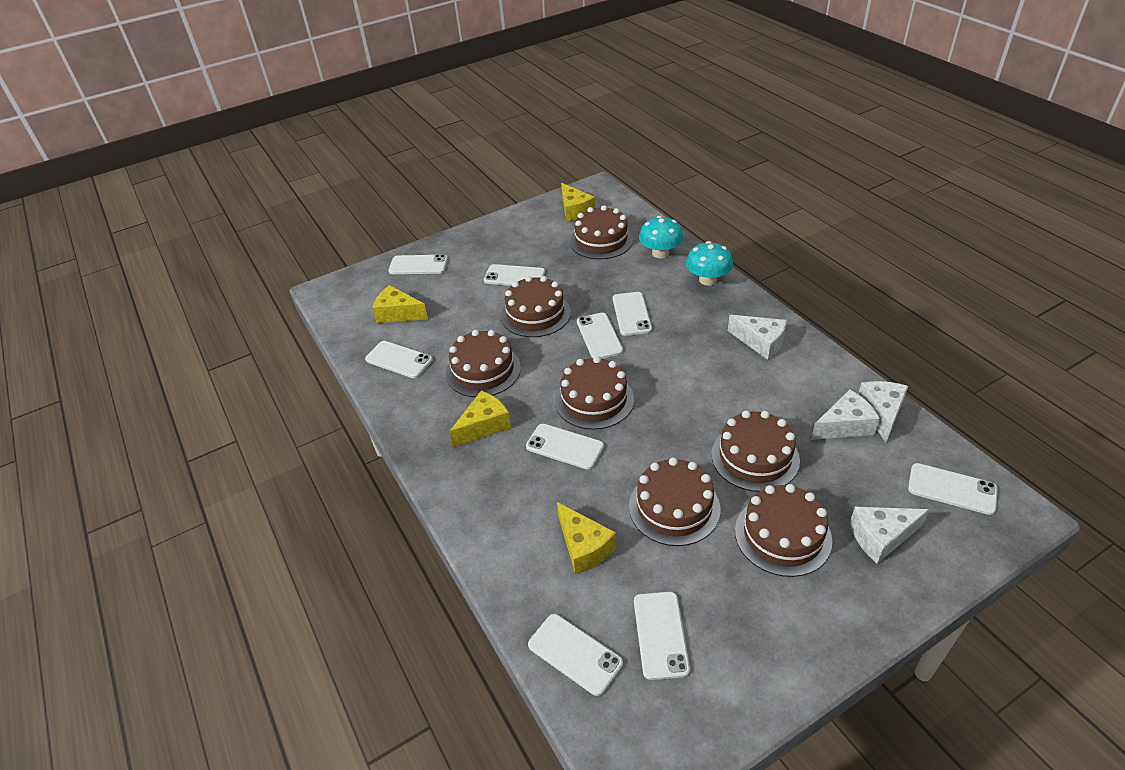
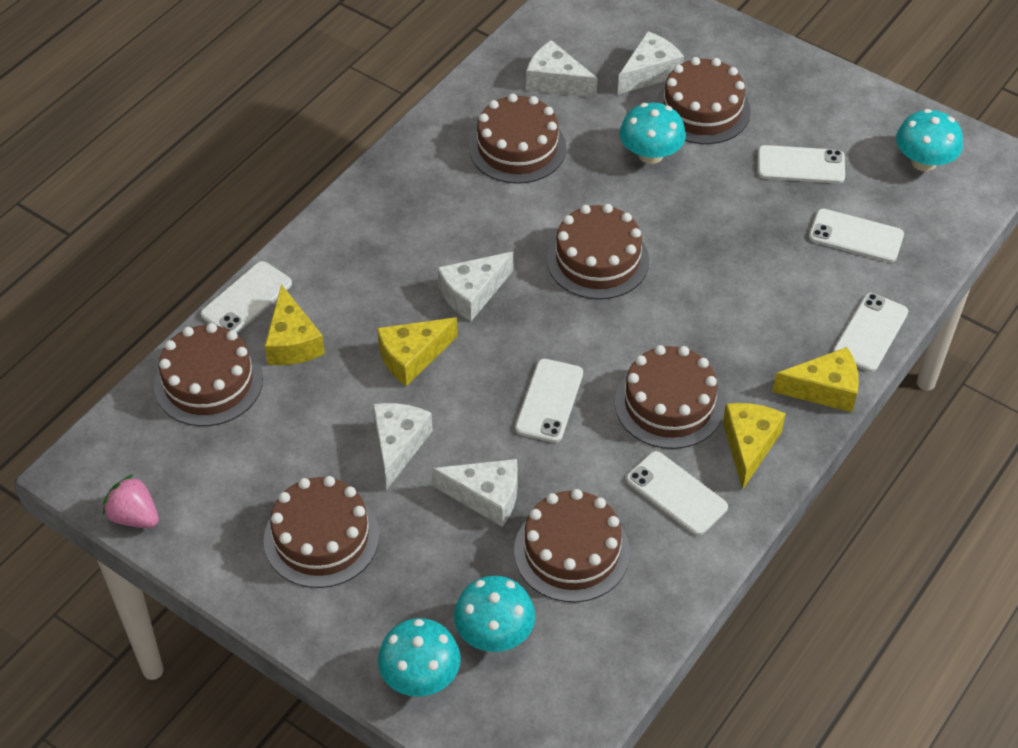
pink strawberry: none = 0 -> [103,474,159,528] = 1
turquoise mushroom: [639,216,683,258] [686,241,733,286] = 2 -> [378,618,461,697] [454,576,535,652] [620,102,686,164] [896,109,963,171] = 4
white cheese: [728,315,787,360] [811,389,880,440] [850,506,930,564] [858,381,908,443] = 4 -> [373,403,433,489] [432,459,518,527] [438,252,513,321] [526,40,598,98] [618,31,684,94] = 5
white phone: [365,341,433,378] [389,254,448,274] [484,264,545,286] [526,424,604,470] [528,614,623,696] [577,313,623,359] [613,292,652,336] [634,592,690,680] [908,463,998,515] = 9 -> [201,261,292,333] [515,359,583,443] [626,451,728,536] [758,145,845,183] [809,209,904,262] [833,293,908,372] = 6

